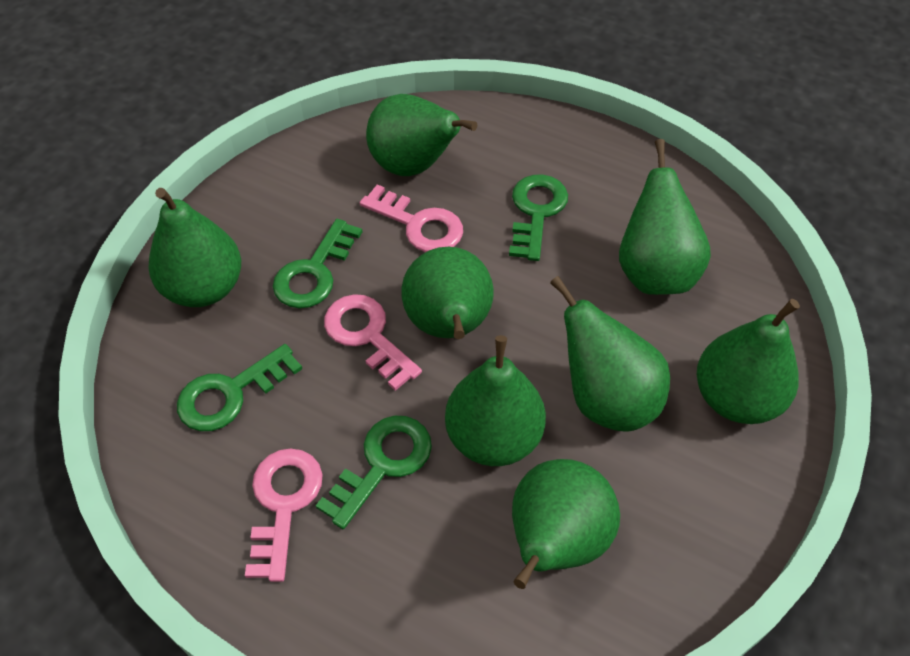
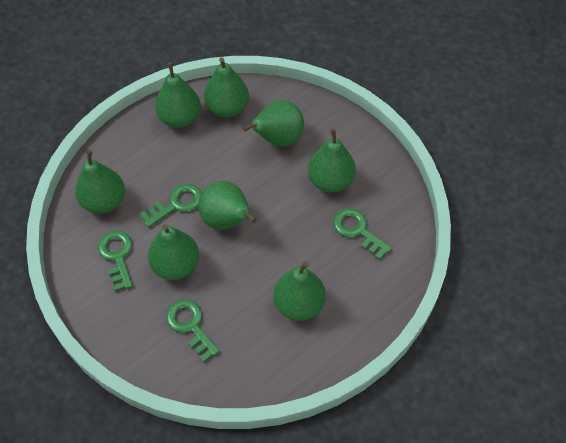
pink key: [245,448,323,582] [324,294,422,391] [360,184,463,252] = 3 -> none = 0

